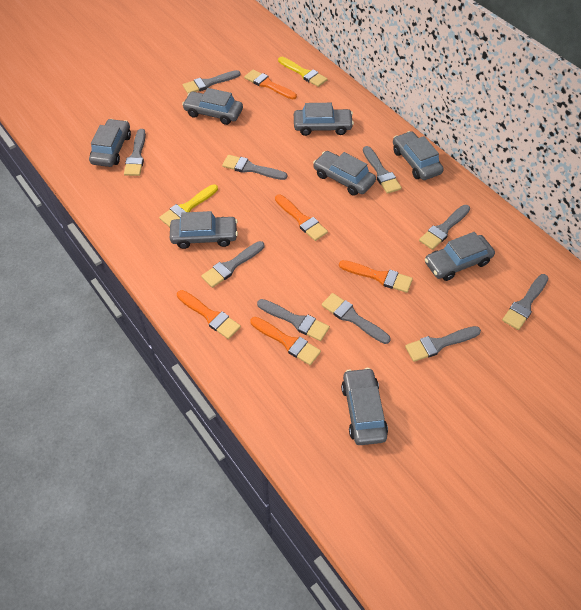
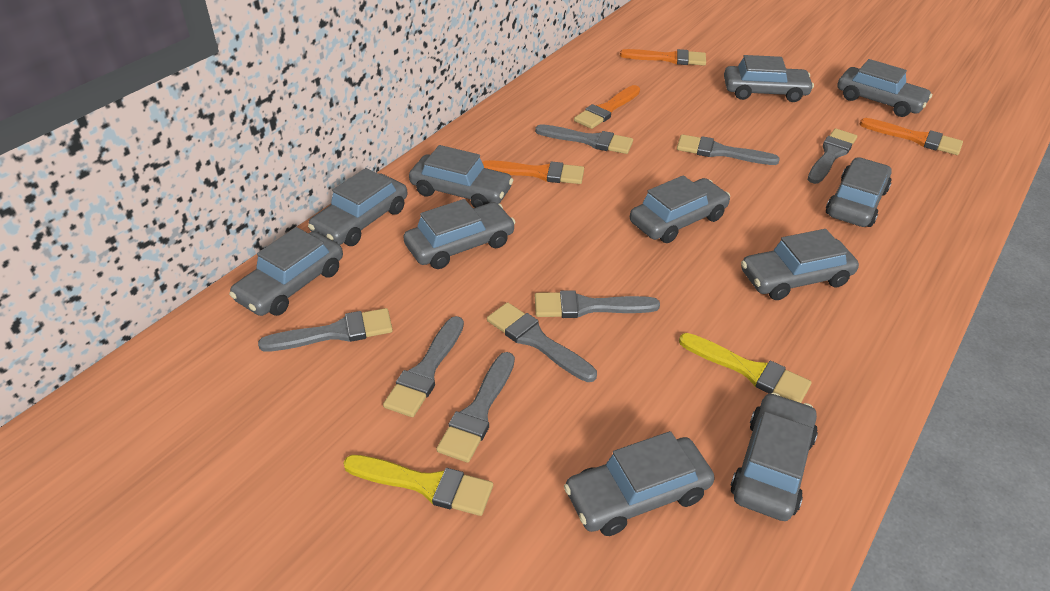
grey brush: [124,129,146,176] [183,70,241,94] [201,241,264,288] [222,155,287,180] [257,299,330,341] [321,293,391,344] [363,146,402,194] [405,326,481,362] [419,205,470,250] [502,274,548,330] = 10 -> [258,308,393,352] [383,316,464,417] [436,352,515,463] [487,302,597,382] [535,124,633,154] [535,290,660,318] [677,134,780,165] [808,128,857,184] = 8
grey car: [89,119,131,167] [170,211,238,249] [182,88,243,125] [294,103,354,136] [313,151,376,196] [341,368,388,445] [393,131,444,180] [425,232,495,281] = 8 -> [229,227,343,316] [308,168,408,246] [403,199,516,269] [409,145,513,208] [564,431,715,536] [630,175,730,243] [724,55,814,102] [730,393,818,521] [741,229,859,300] [826,157,892,227] [837,59,932,117] = 11
orange brush: [177,290,241,339] [244,69,297,99] [250,317,321,365] [275,195,328,241] [339,260,413,293] = 5 -> [482,160,584,184] [574,85,640,129] [620,49,706,66] [860,118,963,155] = 4

